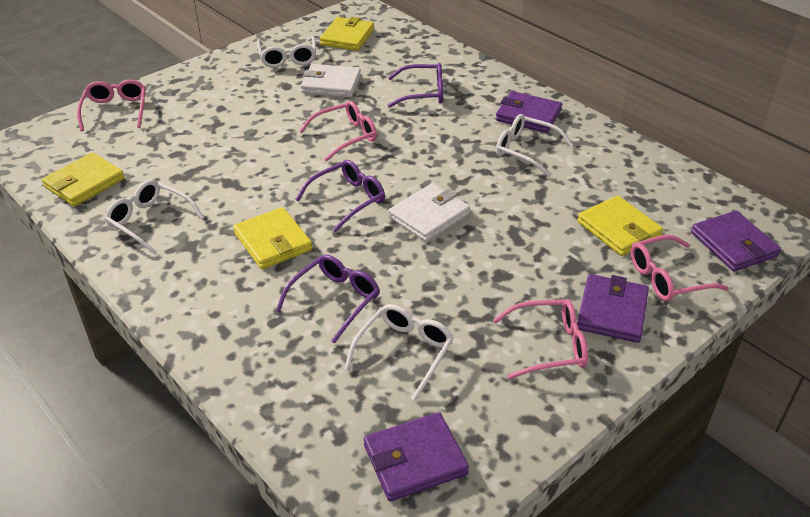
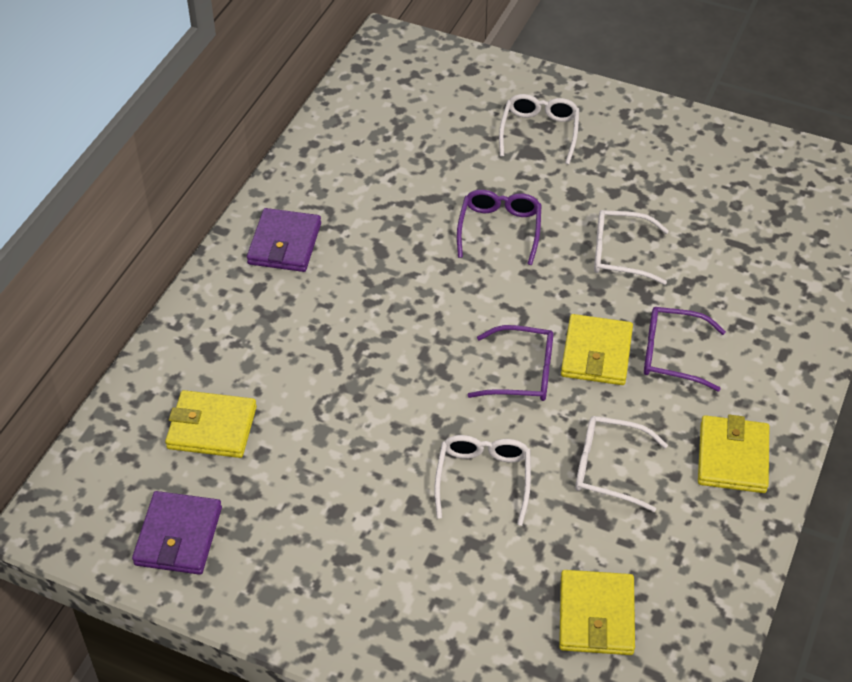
pink glasses: [77,79,146,131] [299,101,377,162] [493,299,588,379] [630,235,729,301] = 4 -> none = 0
purple wallet: [364,412,469,502] [496,91,562,133] [577,274,649,343] [691,211,781,271] = 4 -> [132,491,222,575] [247,208,321,272] = 2
white wallet: [300,64,361,98] [388,183,470,242] = 2 -> none = 0

